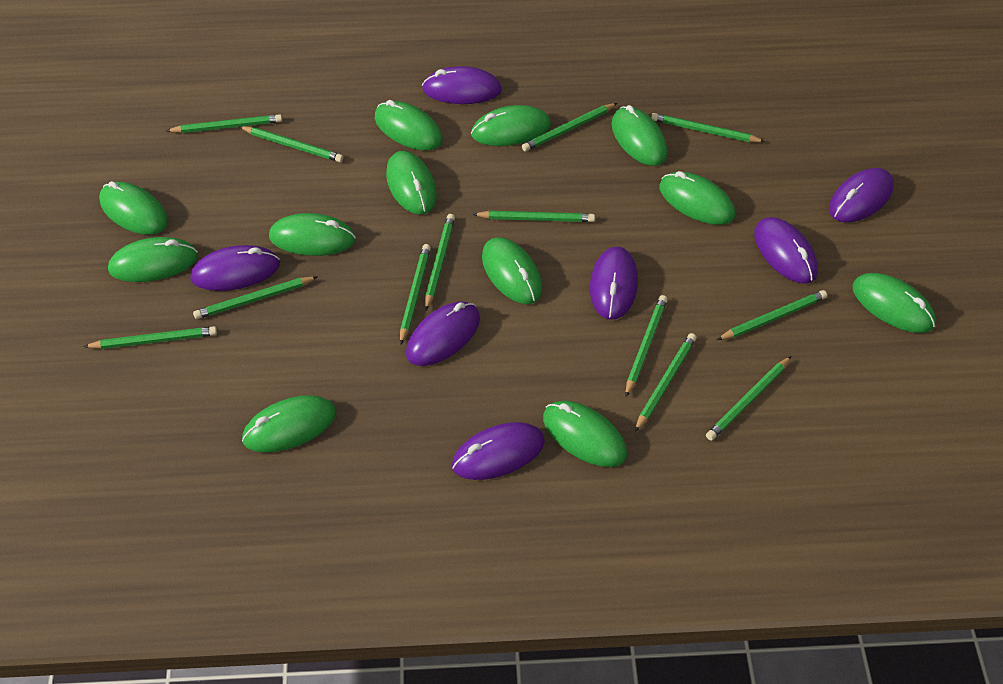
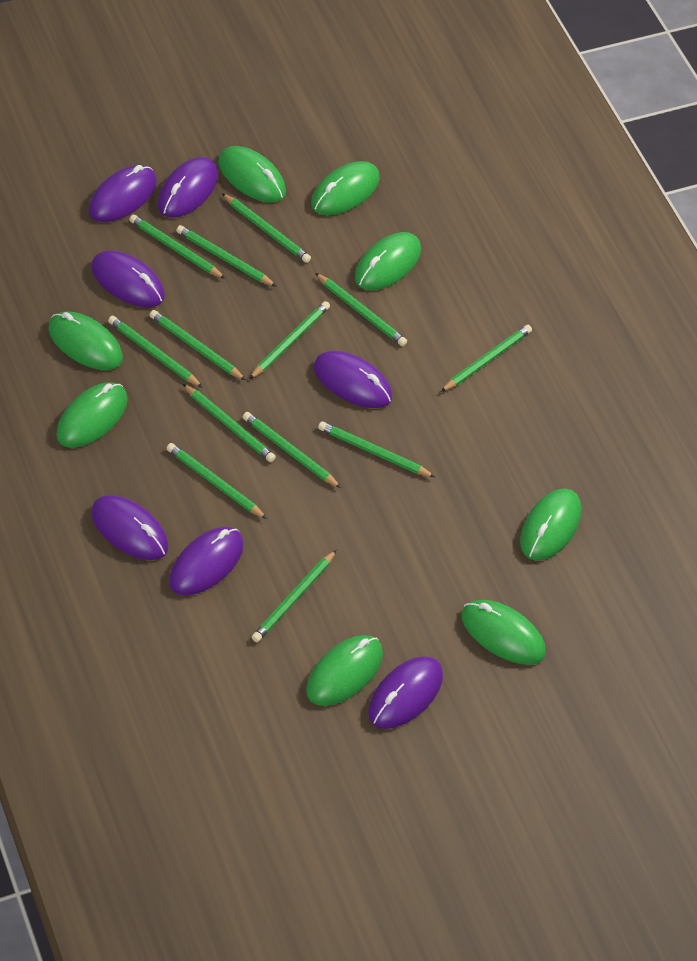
green mouse: [99,181,168,235] [108,237,198,282] [242,395,336,452] [269,213,356,256] [374,100,443,150] [386,151,437,214] [471,105,551,146] [482,237,542,304] [543,401,627,467] [611,105,667,166] [659,171,735,225] [852,273,936,333] = 12 -> [48,311,123,370] [56,382,128,448] [218,146,286,203] [306,635,383,706] [311,161,380,215] [355,232,421,290] [462,600,546,665] [520,489,581,561] = 8

